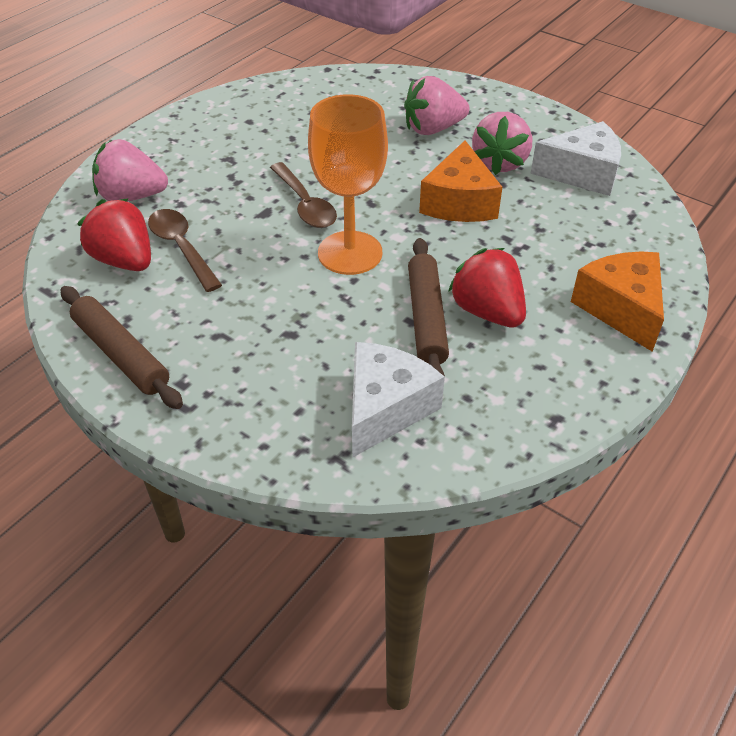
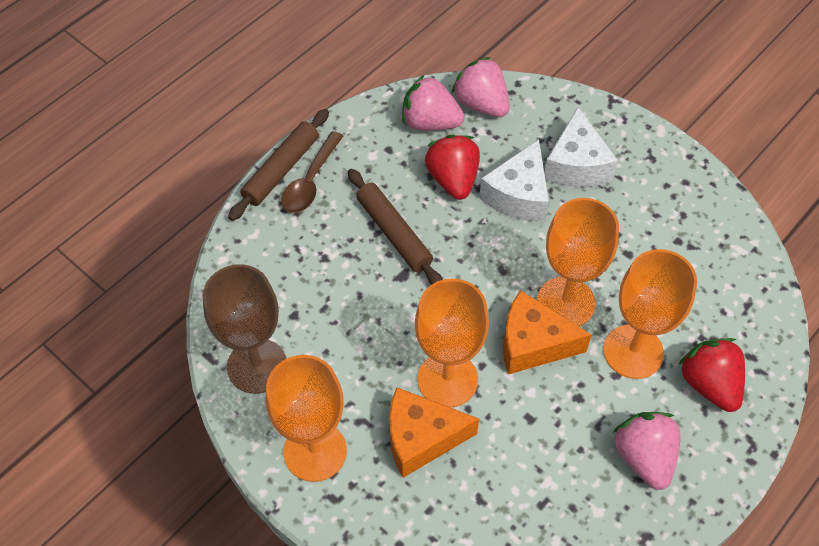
brown goblet: none = 0 -> [203,264,287,394] = 1
brown spoon: [148,209,222,292] [270,162,337,228] = 2 -> [281,131,343,213] = 1
orange goblet: [308,94,388,275] = 1 -> [266,355,347,482] [415,278,489,407] [537,198,619,326] [603,249,697,379] = 4

